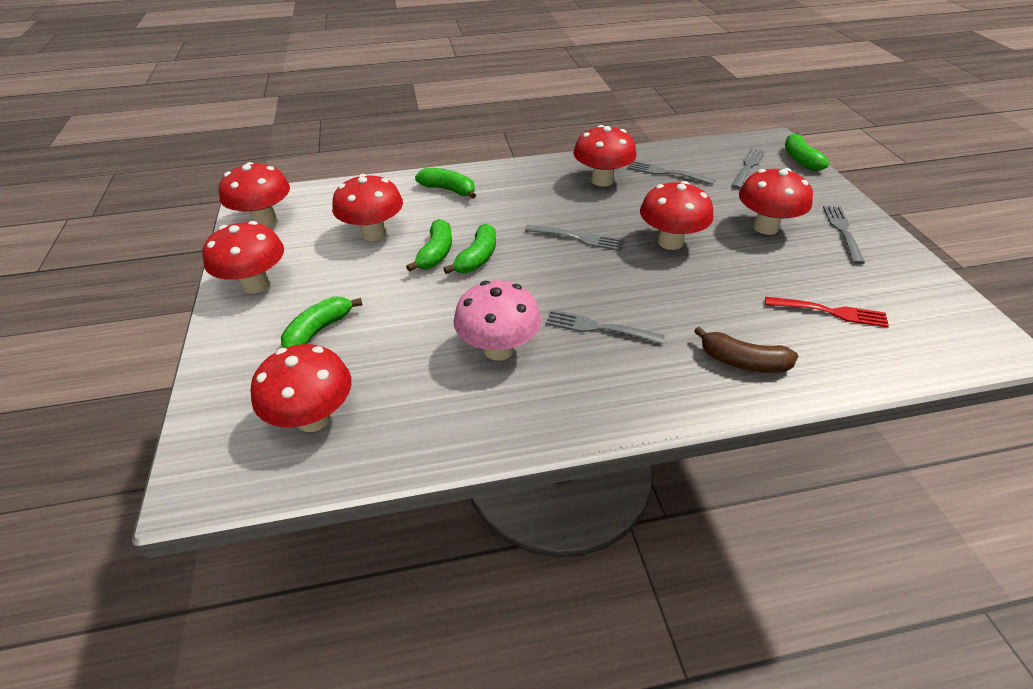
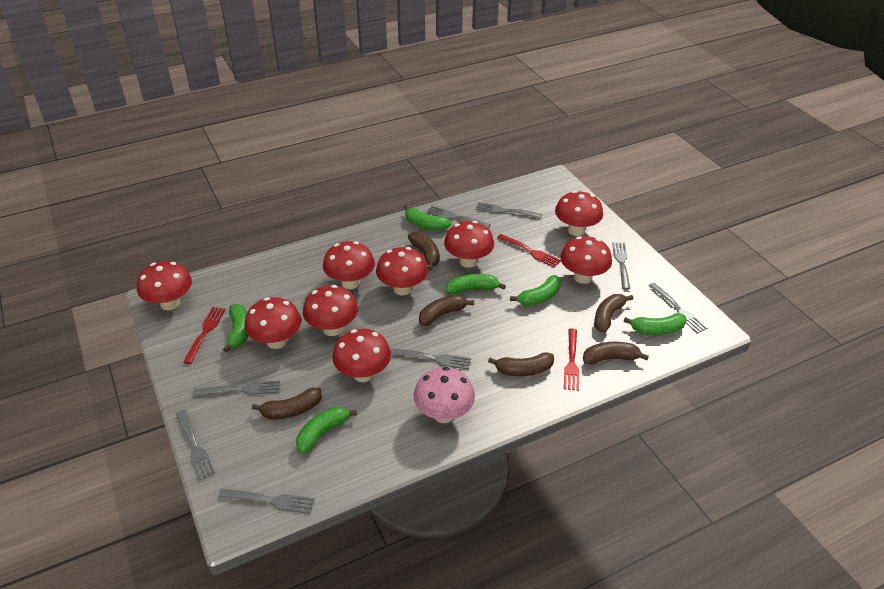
brown banana: [694,326,798,373] = 1 -> [252,387,322,419] [408,232,439,270] [419,295,474,326] [488,352,554,376] [583,342,649,365] [594,294,633,332] = 6
green banana: [281,296,363,348] [406,219,452,272] [415,168,476,199] [443,224,496,274] [785,132,829,171] = 5 -> [223,304,248,352] [296,407,357,454] [404,205,451,230] [446,274,506,294] [510,275,561,306] [624,313,687,335] = 6
grey fork: [525,225,624,251] [545,310,665,344] [627,161,715,185] [731,148,766,189] [823,206,865,264] = 5 -> [176,410,215,480] [193,380,280,396] [218,489,315,514] [391,348,471,370] [426,206,491,229] [476,202,542,219] [612,242,630,290] [649,283,708,333] = 8
red fork: [765,297,889,328] = 1 -> [183,307,226,364] [497,234,561,268] [564,328,579,391] = 3
red mushroom: [202,221,284,294] [219,162,290,227] [250,344,352,432] [332,174,403,241] [574,125,637,187] [640,181,714,250] [739,168,813,235] = 7 -> [137,261,192,310] [244,297,301,349] [303,285,358,336] [323,241,375,289] [332,329,391,382] [376,247,428,295] [444,221,494,268] [555,191,603,236] [560,236,612,284] = 9

